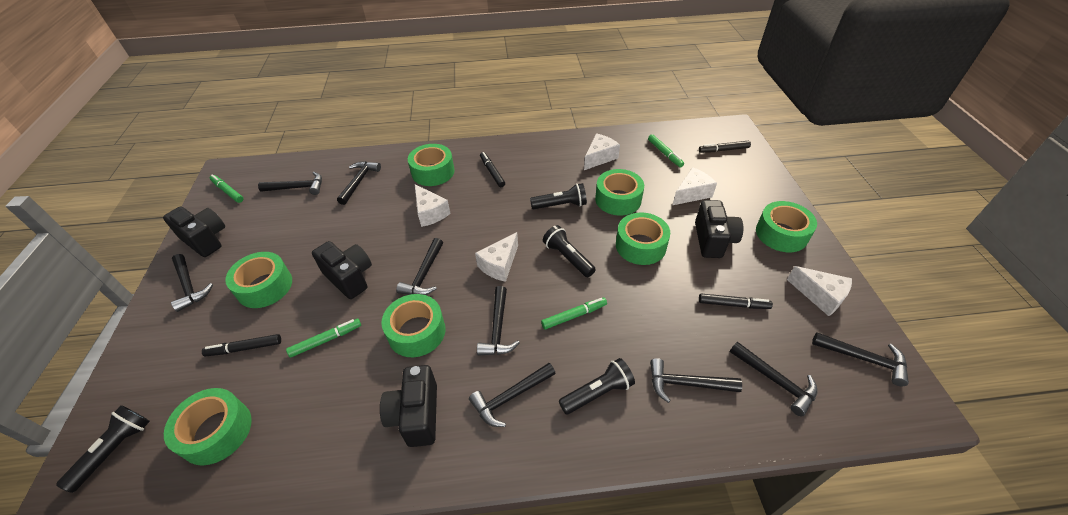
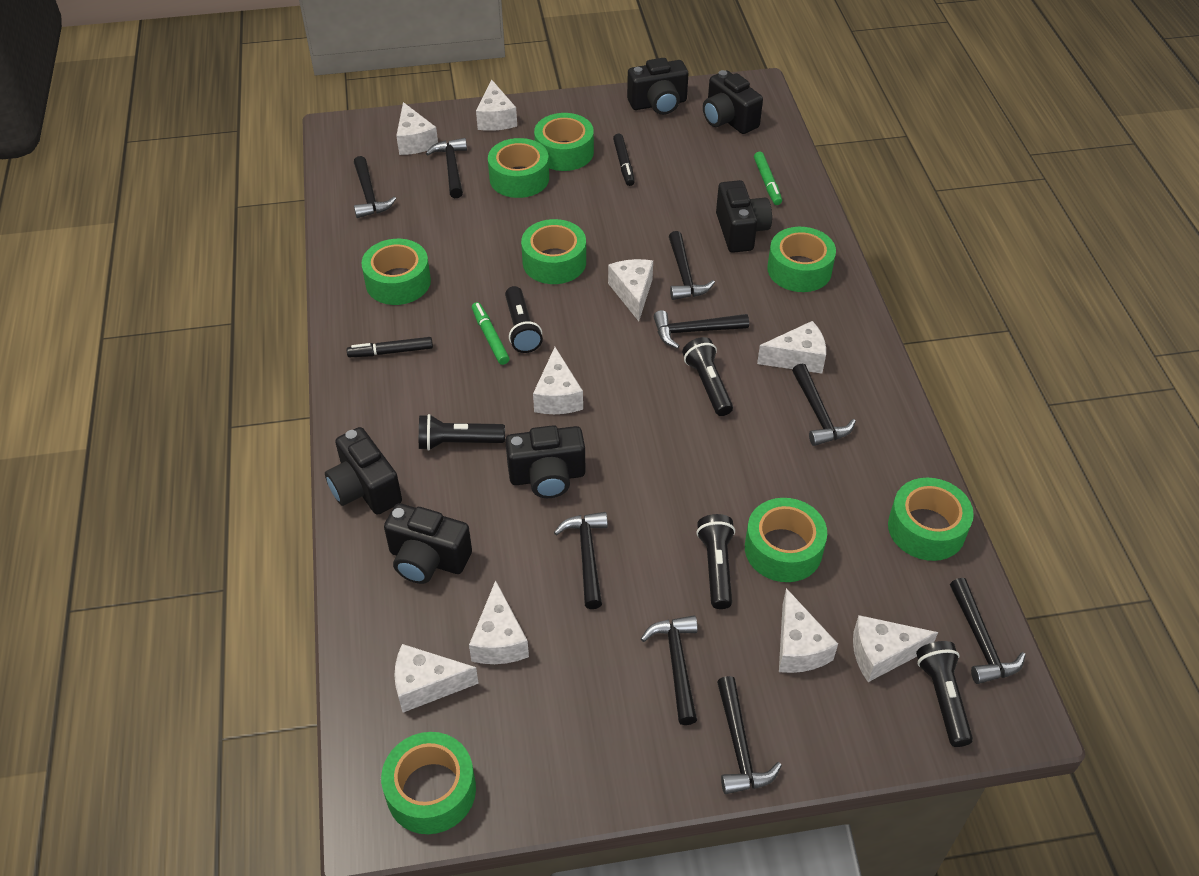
black camera: [163,206,225,257] [312,241,372,299] [380,365,437,447] [695,200,743,258] = 4 -> [325,427,402,515] [384,503,472,584] [505,425,585,498] [627,58,688,115] [703,70,763,134] [716,180,772,253] = 6
black flashlight: [56,405,150,493] [530,183,587,209] [543,225,596,277] [559,358,635,415] = 4 -> [419,414,505,451] [505,286,543,353] [682,337,733,416] [696,514,735,609] [916,641,973,747] = 5
black marker: [202,334,281,356] [480,152,505,187] [699,141,751,153] [699,294,773,309] = 4 -> [347,337,433,357] [613,134,635,186] = 2
green marker: [210,174,243,203] [286,319,361,358] [541,297,607,329] [648,134,684,167] = 4 -> [472,302,510,365] [754,152,782,205] = 2
green tape: [164,388,252,466] [225,252,292,308] [381,294,445,357] [408,144,455,186] [595,169,644,216] [616,212,670,265] [756,201,817,252] = 7 -> [361,239,431,305] [381,732,476,834] [488,138,549,198] [521,219,586,284] [534,113,594,171] [745,498,827,582] [767,227,836,292] [888,478,974,561] = 8
white cheese: [415,184,451,227] [475,232,518,282] [584,133,620,170] [673,167,717,205] [787,266,852,316] = 5 -> [394,644,479,712] [396,102,438,155] [469,580,529,664] [476,79,517,131] [533,347,583,414] [608,259,653,321] [757,321,826,374] [779,588,838,673] [853,615,938,682] = 9

